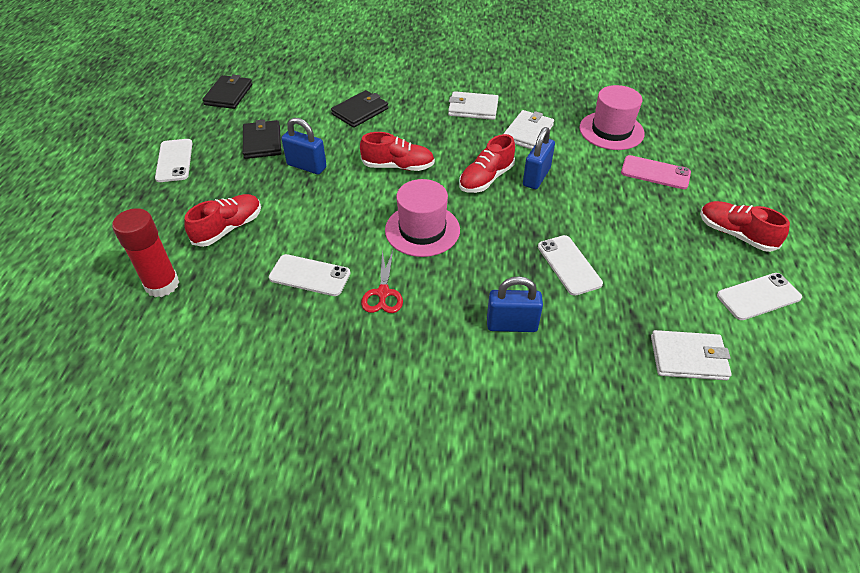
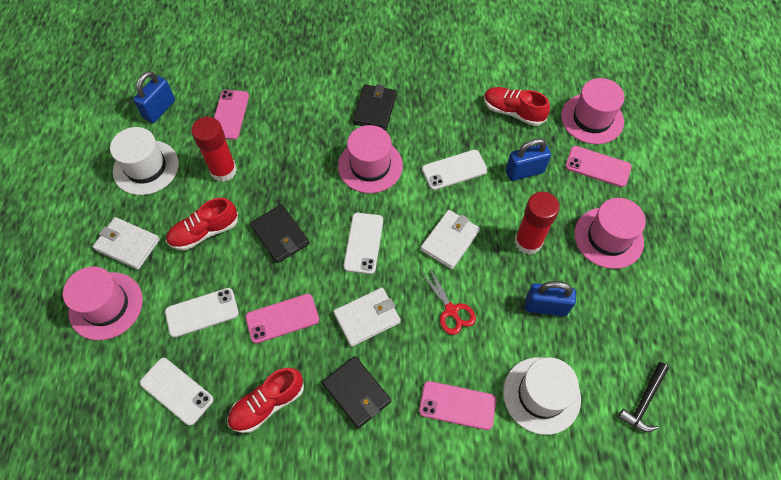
black hammer: none = 0 -> [618,362,669,432] = 1
pink hat: [385,179,460,257] [579,85,645,150] = 2 -> [63,267,143,340] [338,125,403,193] [561,78,625,144] [574,198,646,269] = 4
pink phone: [621,155,691,189] = 1 -> [214,90,249,140] [245,294,319,344] [419,381,496,430] [565,146,632,187] = 4
red glue stick: [112,208,179,297] = 1 -> [191,117,237,182] [514,192,560,255] = 2
red shoe: [184,194,261,247] [360,132,435,171] [459,134,515,193] [700,201,790,252] = 4 -> [166,198,238,250] [227,368,304,433] [484,87,550,126] = 3
white hat: none = 0 -> [110,127,179,195] [503,357,581,435] = 2

